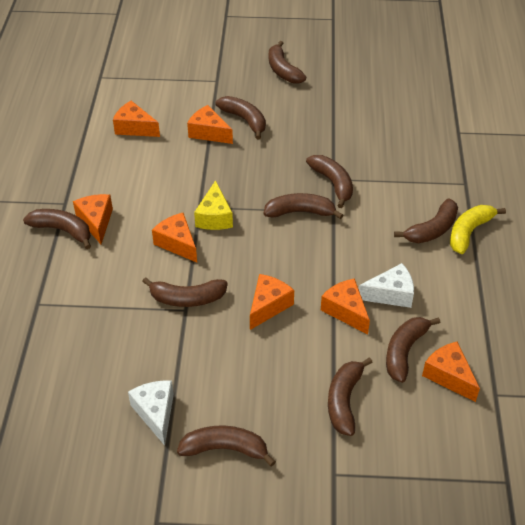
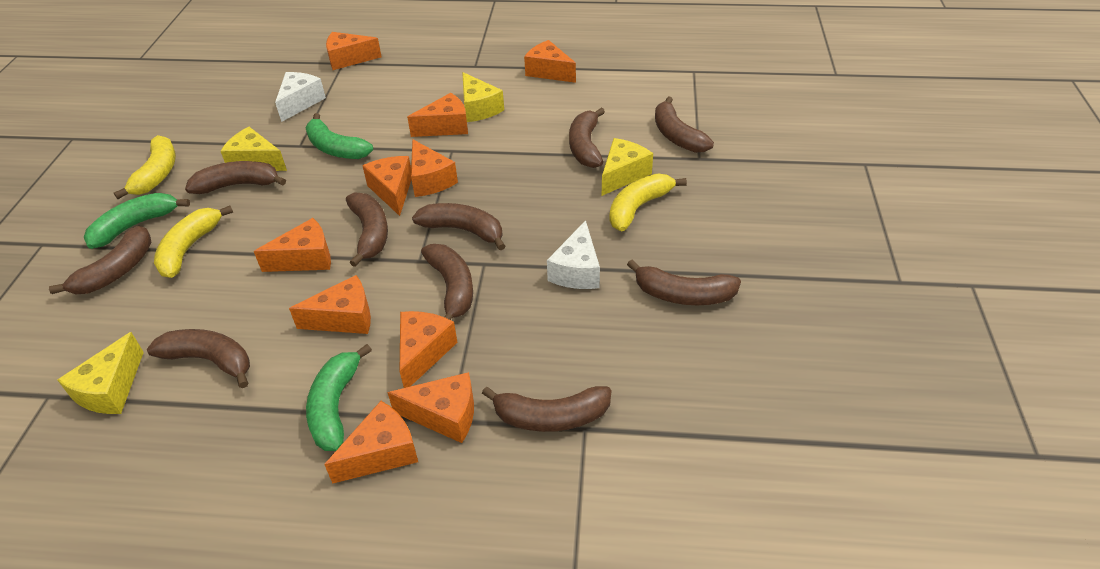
green banana: none = 0 -> [84,193,190,249] [306,113,373,159] [306,344,372,451] = 3
orange cheese: [73,194,113,244] [113,101,160,137] [152,213,197,263] [187,105,233,144] [250,274,294,330] [321,278,370,335] [422,342,480,402] = 7 -> [254,218,331,272] [289,275,371,334] [324,401,418,484] [326,32,382,70] [362,156,411,216] [388,372,474,443] [400,311,458,388] [407,93,468,137] [411,139,458,197] [524,40,576,83] = 10
yellow banana: [450,205,506,254] = 1 -> [114,135,176,199] [154,206,233,278] [609,174,687,231] = 3
yellow cheese: [194,180,233,230] = 1 -> [58,332,144,414] [221,127,287,171] [462,72,504,122] [602,138,653,196] = 4

